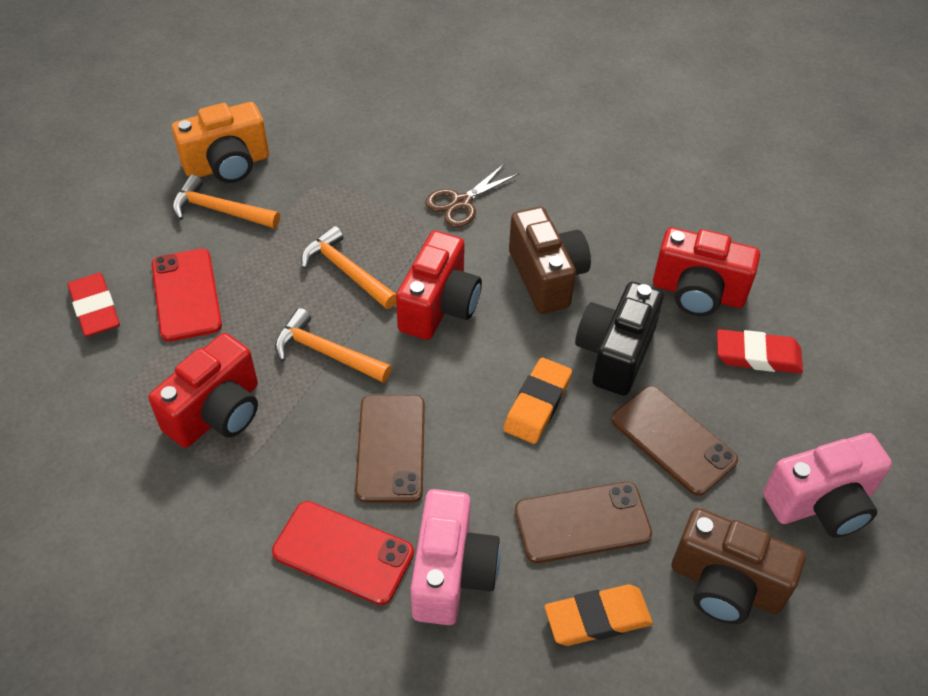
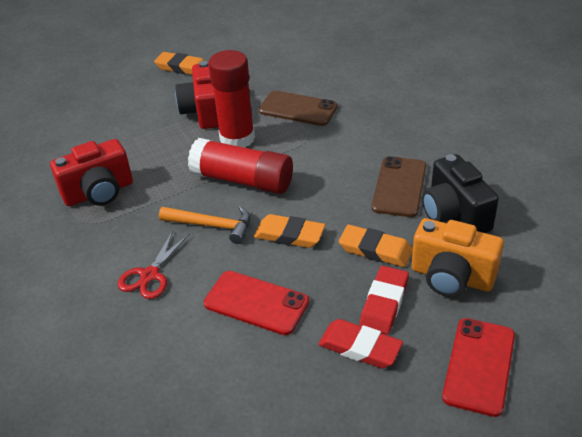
brown camera: [509,207,591,314] [672,508,805,624] = 2 -> none = 0
brown phone: [355,395,425,503] [515,482,652,563] [611,386,738,496] = 3 -> [259,91,338,126] [372,156,426,217] = 2
brown scissors: [425,163,520,227] = 1 -> none = 0
orange eraser: [503,358,572,444] [545,584,653,646] = 2 -> [154,52,205,75] [254,214,325,248] [339,225,413,267] = 3
orange hammer: [172,174,280,228] [275,308,392,383] [301,226,396,309] = 3 -> [159,206,250,244] = 1
pink camera: [410,489,501,625] [763,433,892,538] = 2 -> none = 0
red camera: [148,333,258,448] [396,231,482,340] [653,227,760,316] = 3 -> [50,139,133,206] [175,61,219,129] = 2
red glue stick: none = 0 -> [188,138,293,194] [208,50,255,148] = 2
red scissors: none = 0 -> [118,231,189,299] = 1

